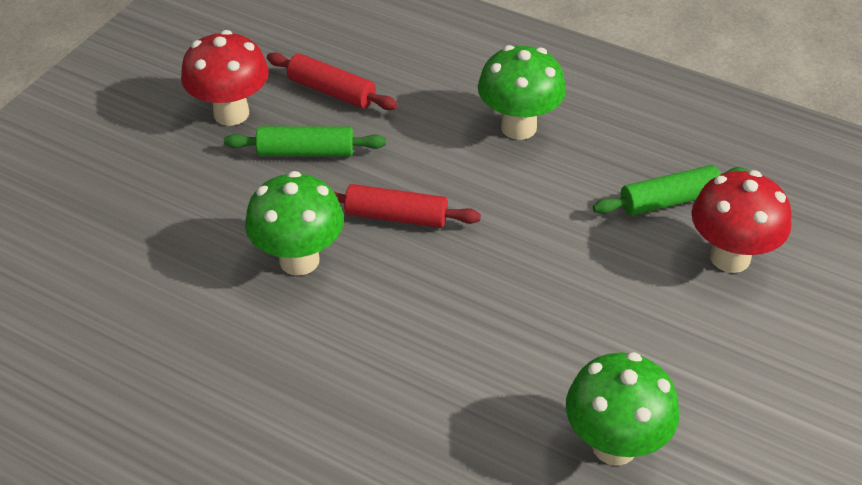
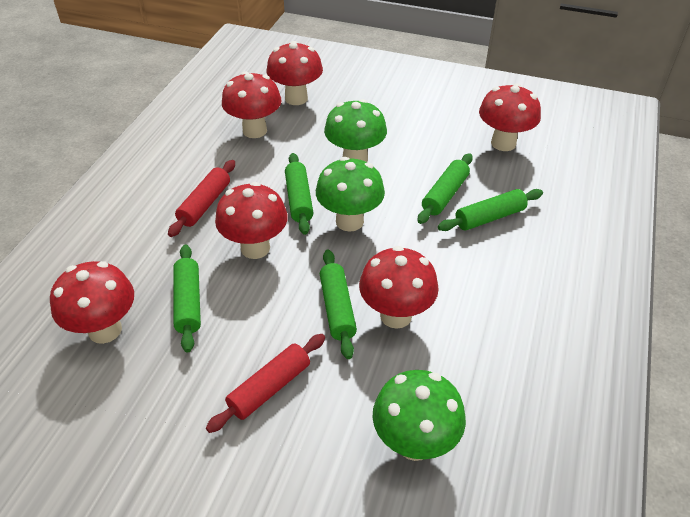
green rolling pin: [224,126,386,157] [593,165,748,216] = 2 -> [173,244,201,353] [285,153,313,235] [320,250,357,359] [418,153,473,224] [438,189,543,231] = 5
red mushroom: [181,30,269,126] [691,170,792,273] = 2 -> [50,261,134,344] [215,182,288,259] [222,71,281,138] [267,41,323,105] [359,246,439,329] [479,83,541,151] = 6

